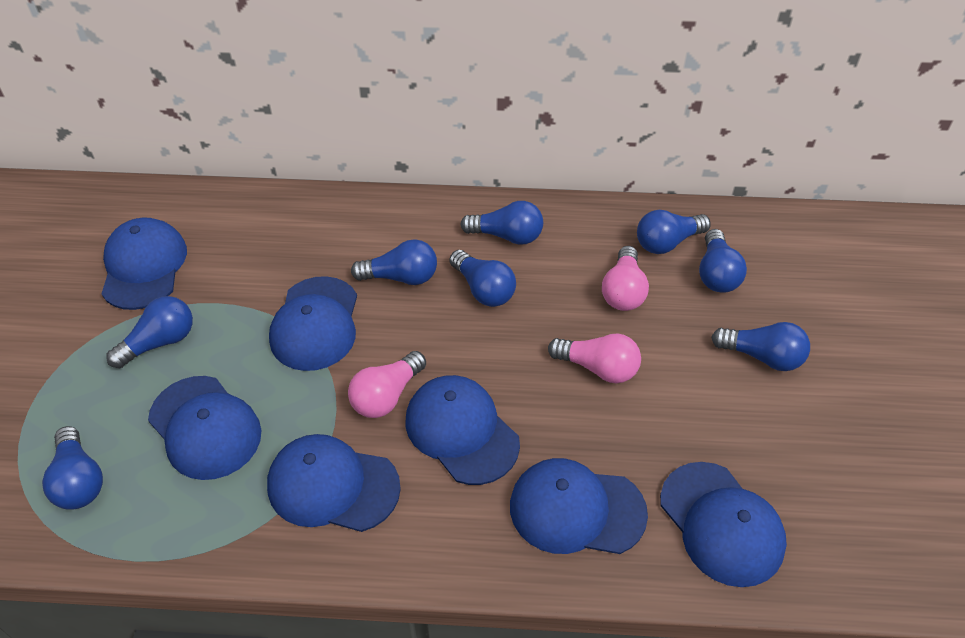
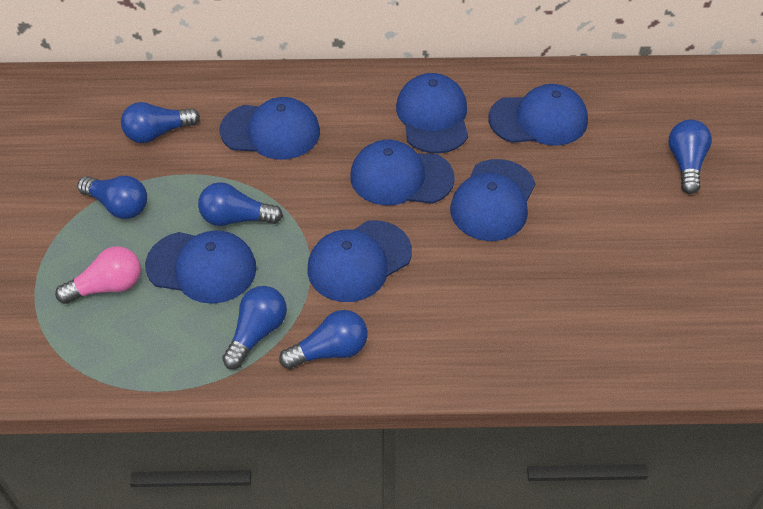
blue light bulb: [42,426,103,510] [107,296,193,368] [351,239,437,285] [449,250,516,307] [460,201,543,245] [637,210,711,254] [699,229,747,293] [712,322,810,371] = 8 -> [77,176,147,219] [121,102,200,143] [198,182,283,226] [222,286,287,369] [279,310,367,369] [668,119,712,194] = 6
pink light bulb: [348,351,426,418] [548,333,641,383] [602,246,649,311] = 3 -> [55,246,141,304] = 1

